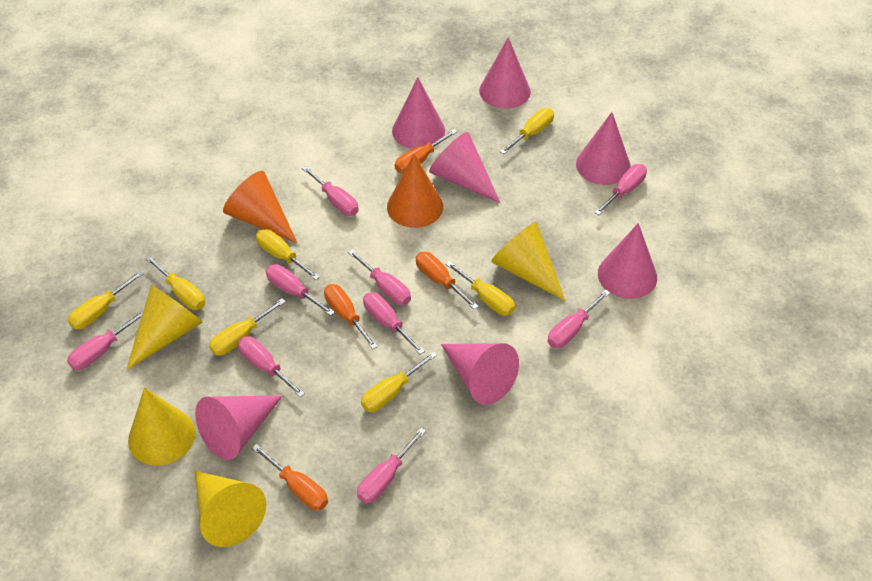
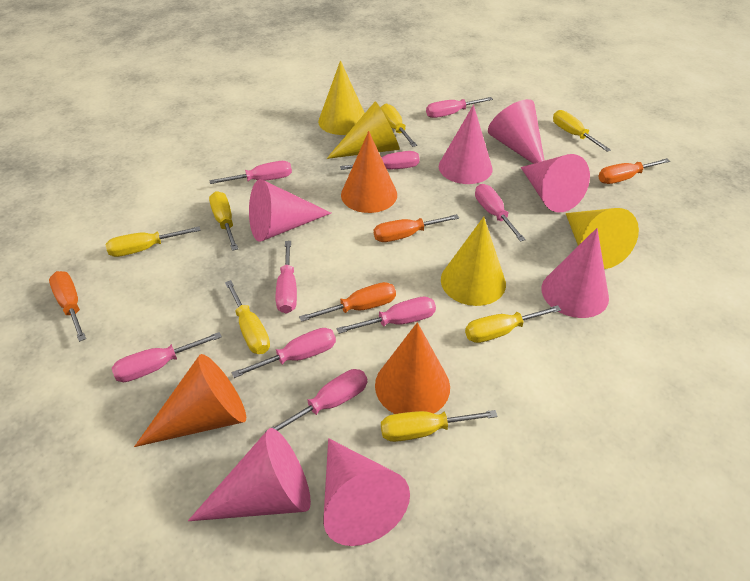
orange cone: [223,171,297,243] [387,154,443,228] = 2 -> [134,354,246,447] [341,131,397,213] [375,322,450,414] = 3

